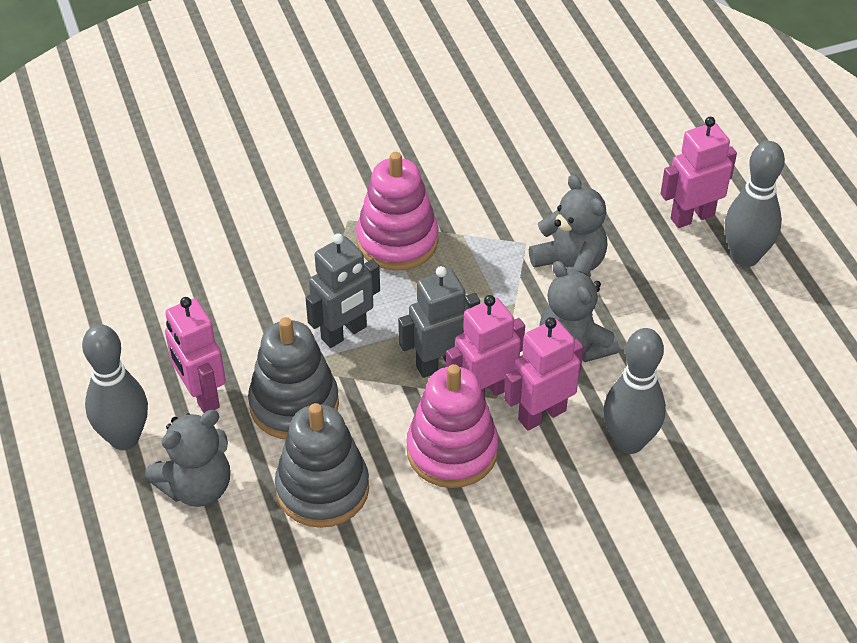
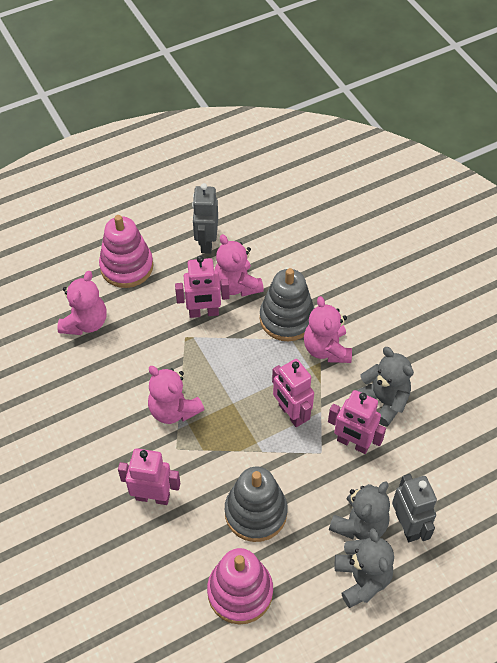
grey bowling pin: [82,324,148,450] [604,328,666,454] [725,141,785,267] = 3 -> none = 0
pink teddy bear: none = 0 -> [57,271,106,335] [148,366,204,424] [214,234,264,296] [304,296,352,363] = 4

